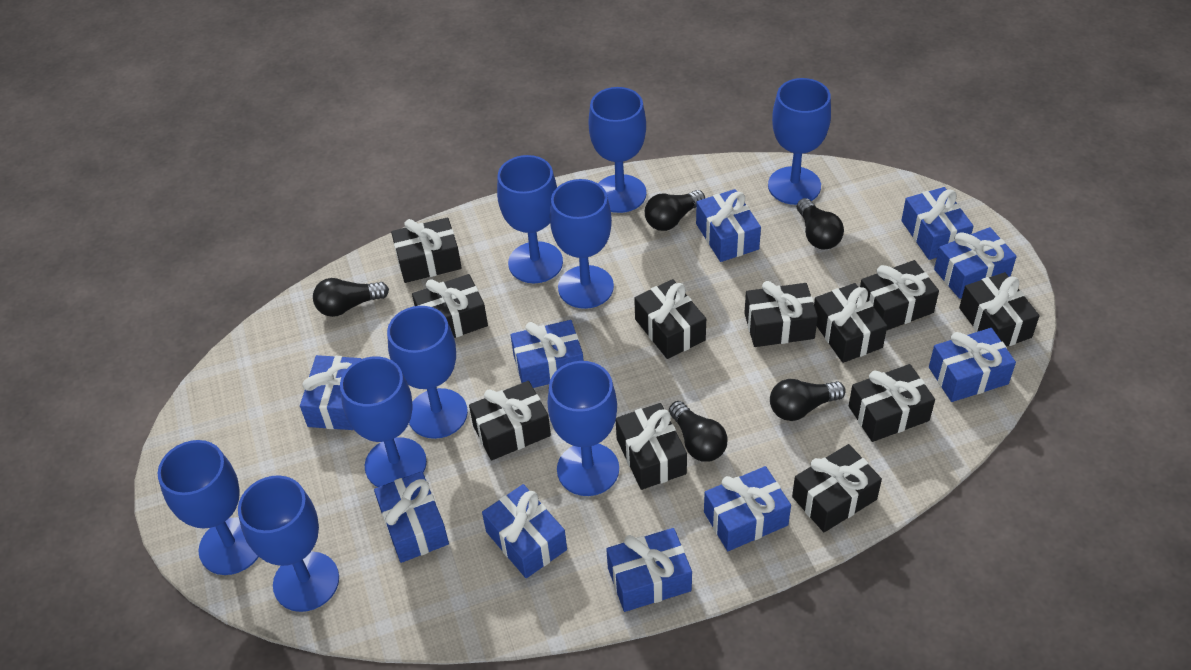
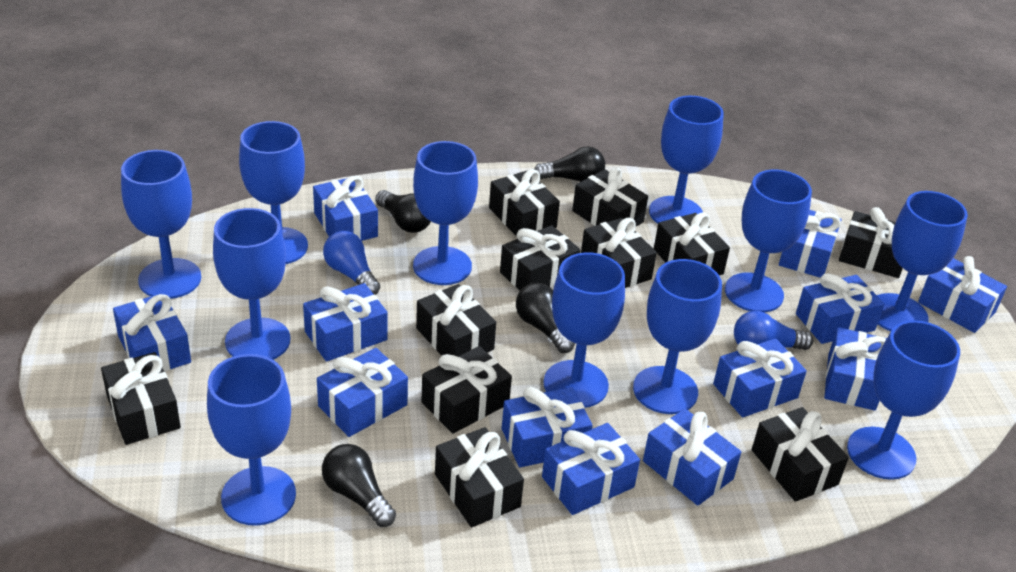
black light bulb: [313,278,389,317] [645,190,705,231] [669,401,727,462] [770,379,846,421] [797,198,844,249] = 5 -> [322,444,396,527] [375,190,431,233] [516,283,575,353] [534,146,605,182] = 4
blue gift: [300,355,361,430] [374,471,449,563] [482,484,567,578] [511,320,584,388] [606,528,692,612] [696,189,761,262] [704,466,791,551] [901,187,973,260] [929,328,1016,402] [934,227,1017,299] = 10 -> [113,293,191,372] [303,283,388,362] [313,175,378,241] [317,348,408,437] [502,387,592,468] [542,423,640,515] [643,409,741,506] [713,338,807,417] [779,210,842,278] [796,274,884,344] [824,327,887,411] [918,256,1007,333] = 12
blue goblet: [157,440,259,575] [238,475,339,612] [340,356,427,487] [387,306,468,439] [497,155,563,283] [547,361,619,496] [550,179,614,309] [588,87,647,213] [768,78,831,205] = 9 -> [121,150,201,299] [207,354,296,526] [213,208,290,360] [239,121,308,264] [413,141,478,285] [543,253,625,408] [633,259,722,414] [649,96,724,223] [725,170,812,313] [847,320,960,480] [877,191,968,331] = 11
blue light bulb: none = 0 -> [323,231,380,295] [734,311,813,350] = 2

